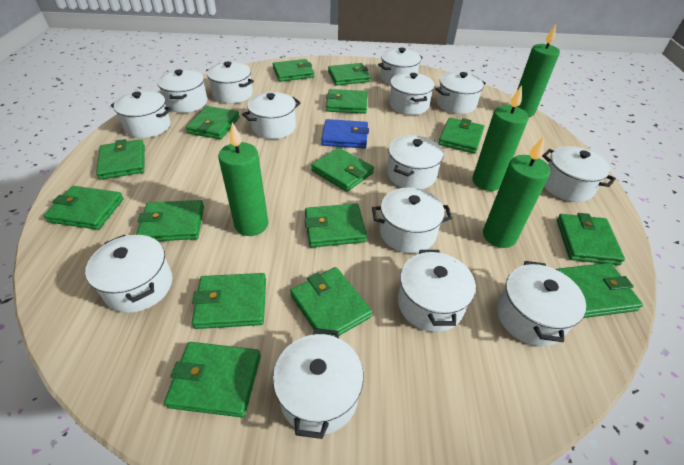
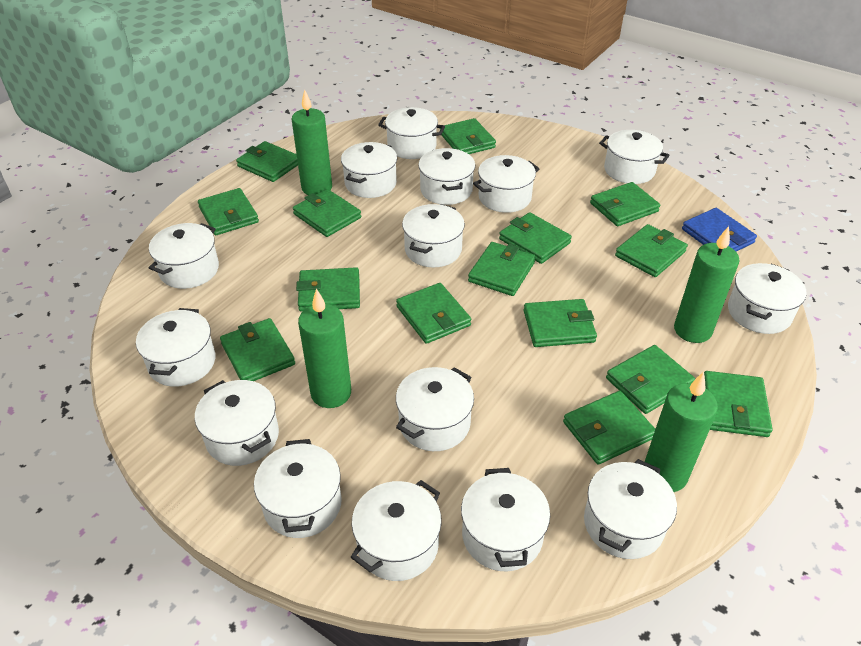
white pot: [85,235,172,313] [111,91,172,138] [157,69,207,113] [206,62,254,103] [242,92,301,139] [273,328,364,439] [372,188,452,253] [378,48,423,85] [387,135,444,189] [389,73,435,115] [398,250,476,332] [435,72,486,114] [497,261,586,346] [542,146,616,202] = 14 -> [136,308,215,387] [149,223,219,289] [195,380,279,466] [254,439,342,538] [341,142,397,198] [351,480,442,581] [378,107,445,159] [396,367,474,451] [402,204,465,267] [418,148,475,205] [461,468,550,571] [473,155,539,213] [584,459,677,559] [599,130,670,184] [728,263,807,334] = 15

